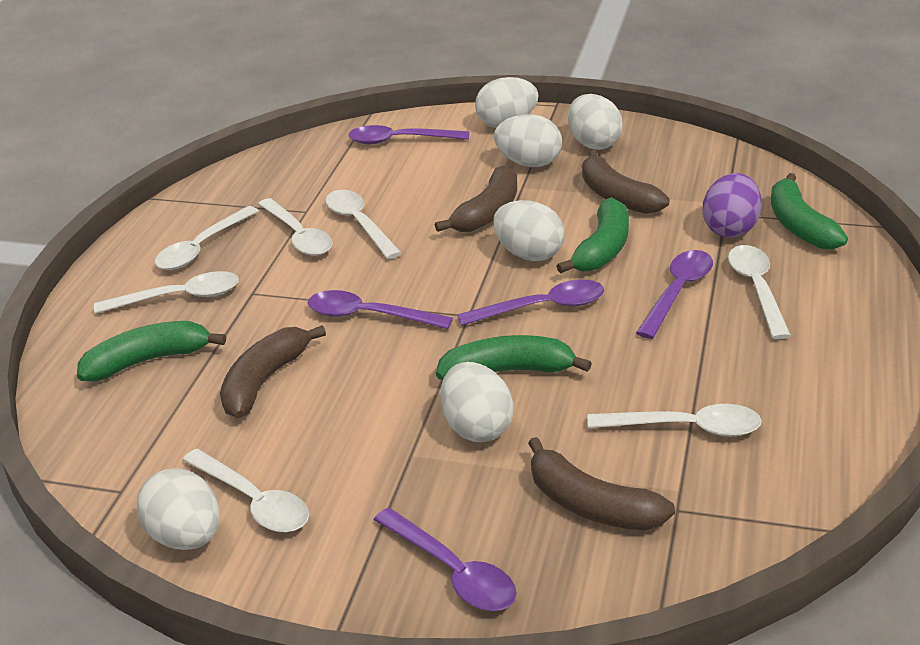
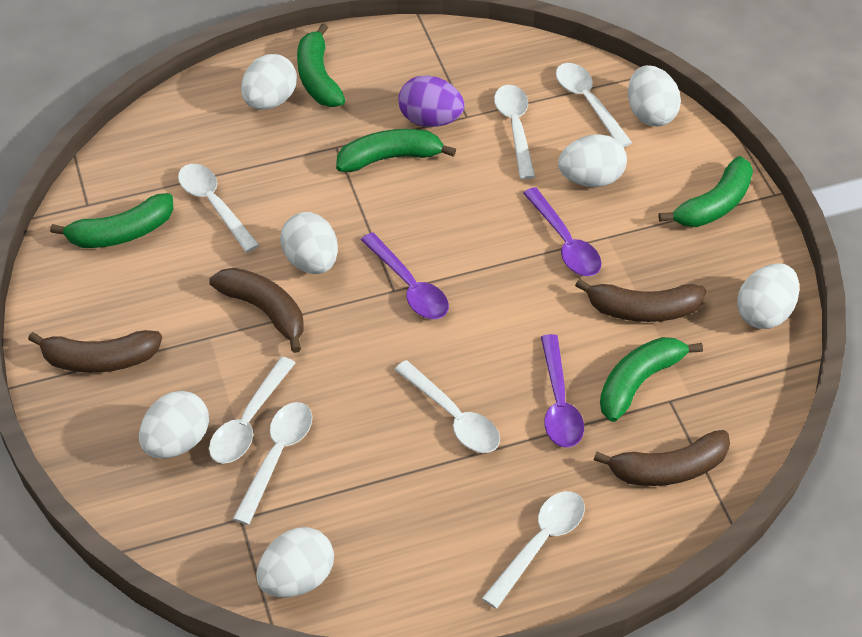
green banana: [77,321,226,381] [436,335,592,380] [557,197,629,273] [771,173,848,249] = 4 -> [50,193,174,248] [297,23,345,107] [336,129,456,172] [600,337,703,422] [658,156,753,227] = 5
purple spoon: [308,290,453,329] [348,125,470,144] [374,508,517,611] [457,280,604,326] [636,250,713,339] = 5 -> [361,232,449,319] [523,187,602,276] [541,334,584,448] = 3
white egg: [137,468,220,550] [441,362,514,442] [475,77,538,128] [493,200,565,261] [494,114,562,167] [568,94,623,150] = 6 -> [139,391,209,458] [241,54,297,109] [256,527,334,598] [280,212,338,274] [558,134,627,187] [628,65,681,126] [737,264,799,329] = 7

